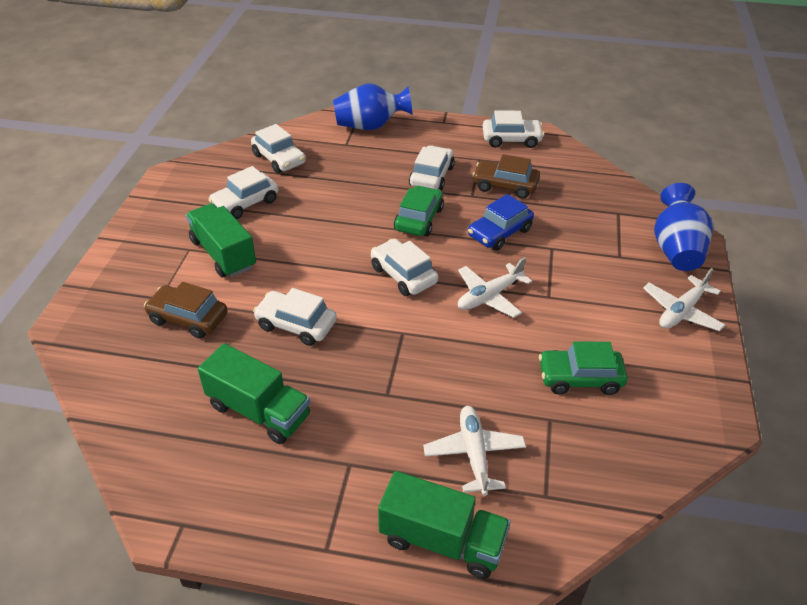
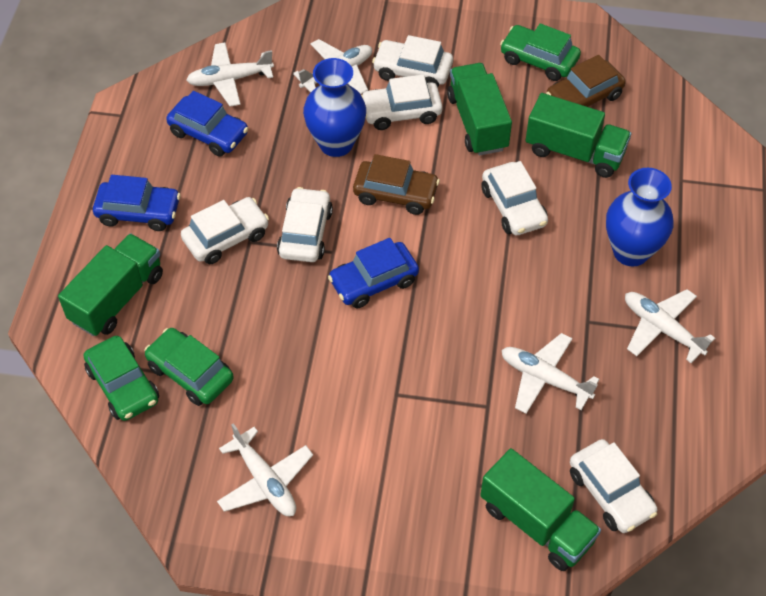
blue car: [468,194,534,251] = 1 -> [93,175,181,231] [166,91,248,157] [328,238,419,308] = 3
green car: [394,185,444,236] [539,341,628,395] = 2 -> [84,336,159,421] [144,328,234,406] [500,23,581,81] = 3
green truck: [186,203,256,278] [198,343,310,444] [378,471,511,579] = 3 -> [58,233,163,336] [447,63,512,156] [480,448,601,571] [525,93,631,178] = 4
white plane: [423,406,526,496] [458,257,532,318] [643,268,725,331] = 3 -> [186,43,274,107] [217,423,313,516] [293,39,372,94] [501,333,599,414] [625,289,715,363] = 5

